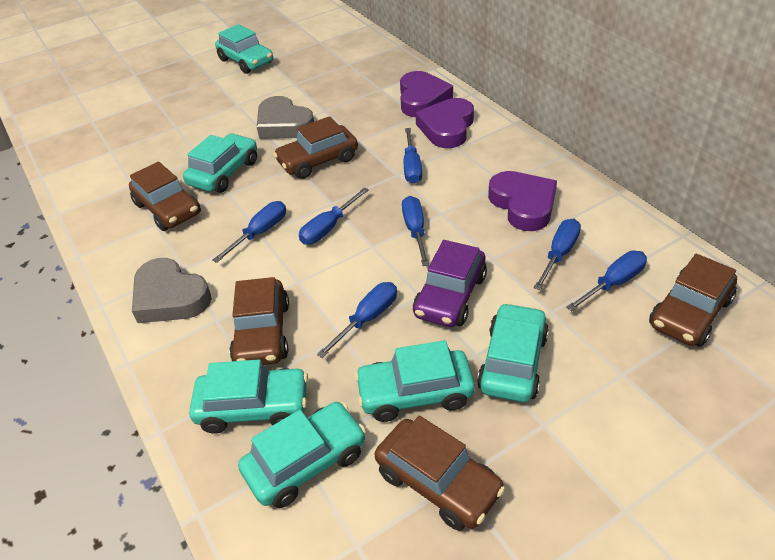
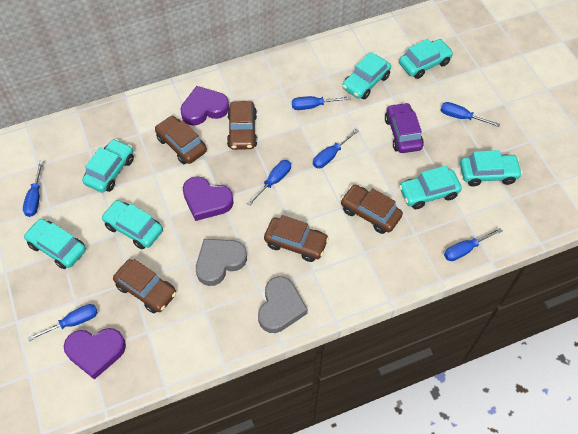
turquoise car: [183,133,257,193] [189,359,308,434] [215,24,273,74] [238,402,366,508] [354,340,475,422] [477,303,549,402] = 6 -> [24,218,86,269] [82,139,134,193] [101,200,163,249] [342,52,391,99] [399,39,453,79] [399,166,462,209] [460,150,522,186] = 7

